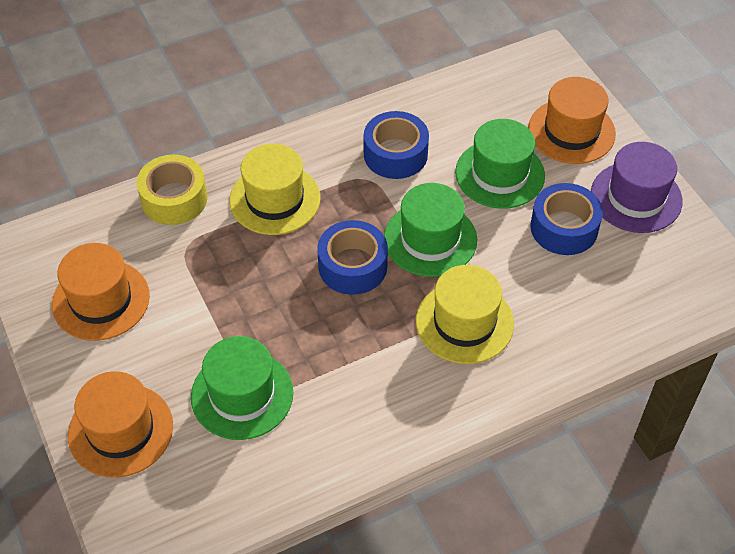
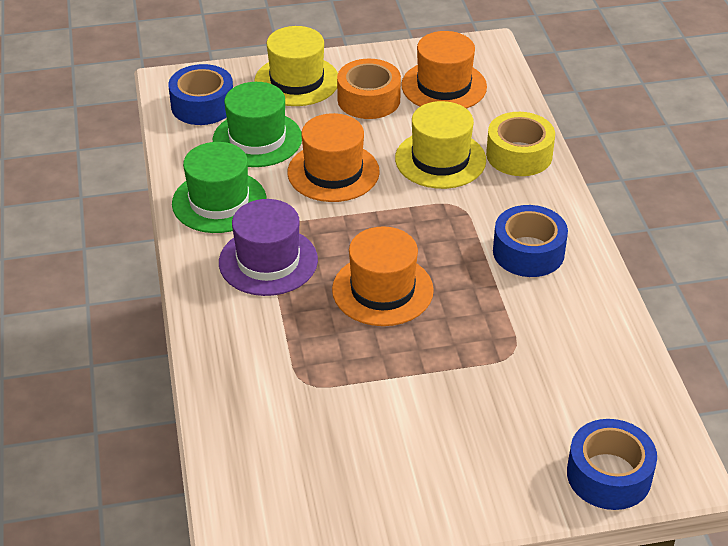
green hat: [191,336,294,440] [384,183,477,277] [455,119,545,209] = 3 -> [172,142,267,233] [213,82,302,167] = 2
orange tape: none = 0 -> [337,59,401,119] = 1

